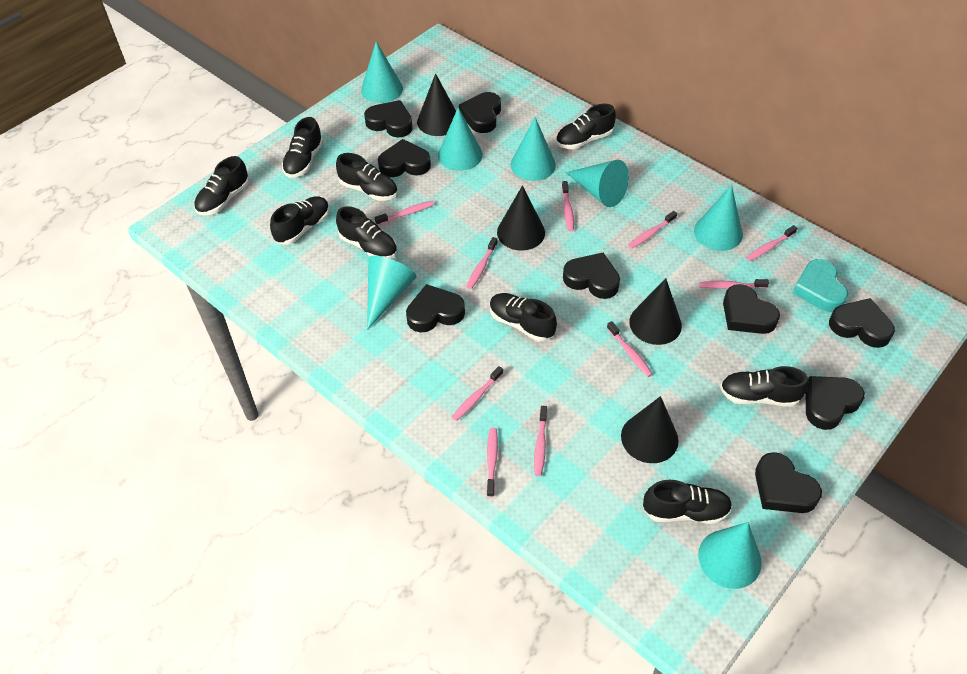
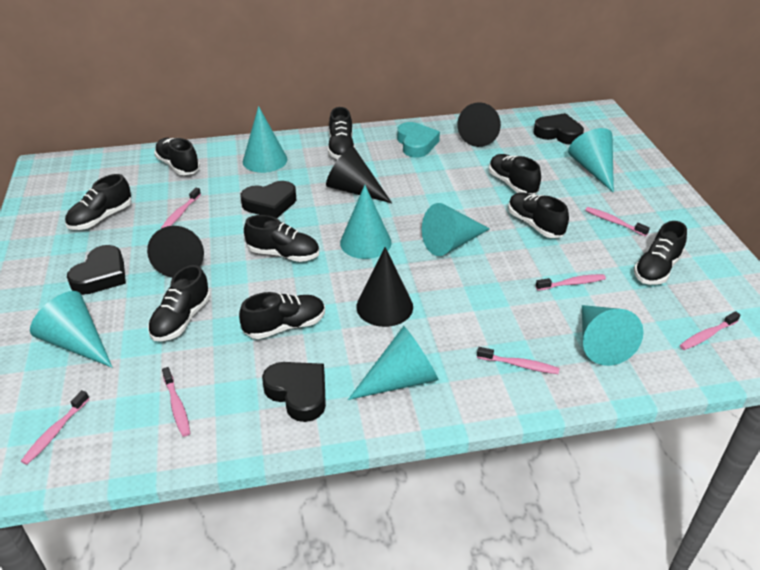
black heart: [364,100,413,138] [378,139,431,177] [406,284,465,332] [459,92,501,133] [563,253,620,299] [723,284,780,334] [755,452,822,513] [806,376,865,430] [829,298,895,348] = 9 -> [67,245,126,295] [240,181,296,218] [262,362,326,422] [533,113,584,145] = 4
pink toothbrush: [375,201,435,226] [452,366,503,421] [467,237,498,289] [486,428,498,497] [534,406,547,476] [562,181,574,231] [607,321,653,377] [628,211,677,249] [699,279,769,289] [746,225,797,261] = 10 -> [21,390,90,465] [161,188,201,229] [162,367,190,437] [477,347,560,374] [536,274,606,291] [585,207,650,236] [680,311,741,350] = 7

